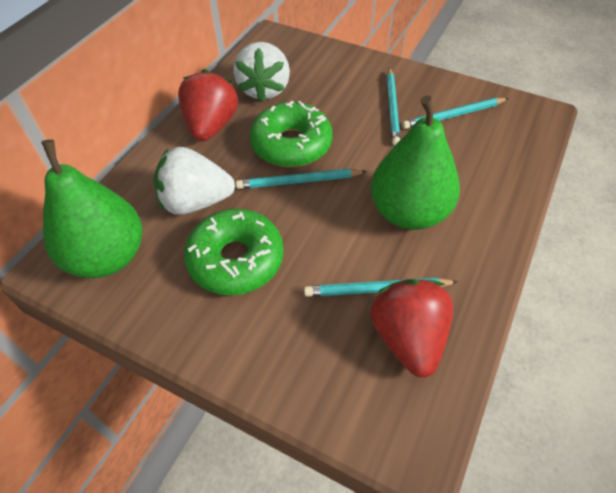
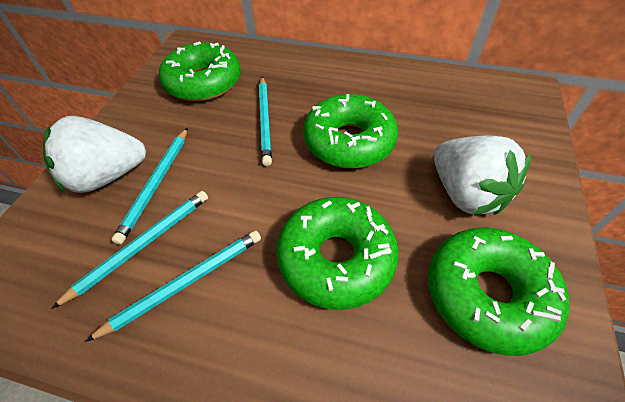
green donut: [184,209,284,295] [250,101,332,167] = 2 -> [159,41,241,102] [276,197,399,310] [303,94,398,168] [428,227,569,356] = 4
green pear: [41,139,142,278] [371,95,460,230] = 2 -> none = 0
red strawberry: [178,69,238,141] [370,279,453,378] = 2 -> none = 0

